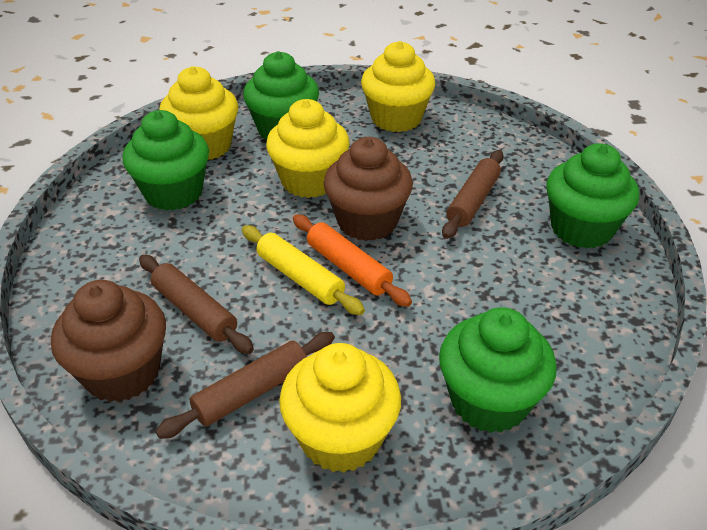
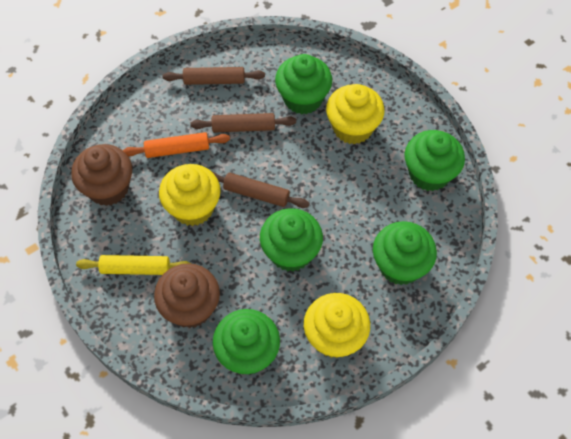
green cupcake: [122,110,209,211] [243,51,319,140] [439,307,557,433] [546,143,639,249] = 4 -> [213,309,280,375] [260,208,323,272] [275,54,332,115] [373,221,437,285] [405,130,465,191] = 5
yellow cupcake: [159,66,238,160] [266,99,349,198] [279,343,401,473] [361,41,435,132] = 4 -> [159,164,221,226] [304,293,370,358] [326,84,385,144] = 3

